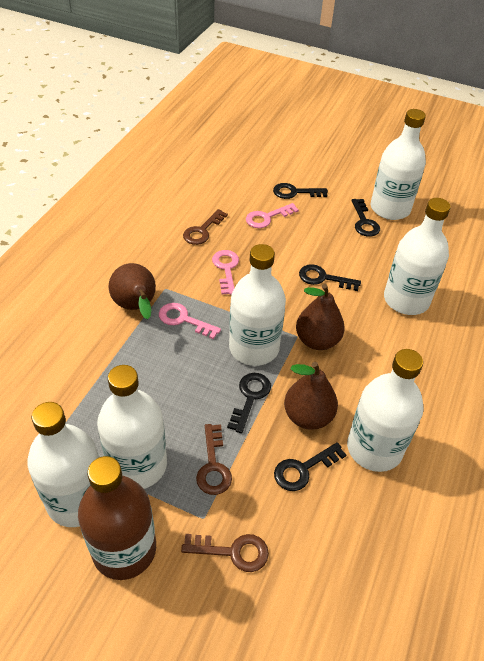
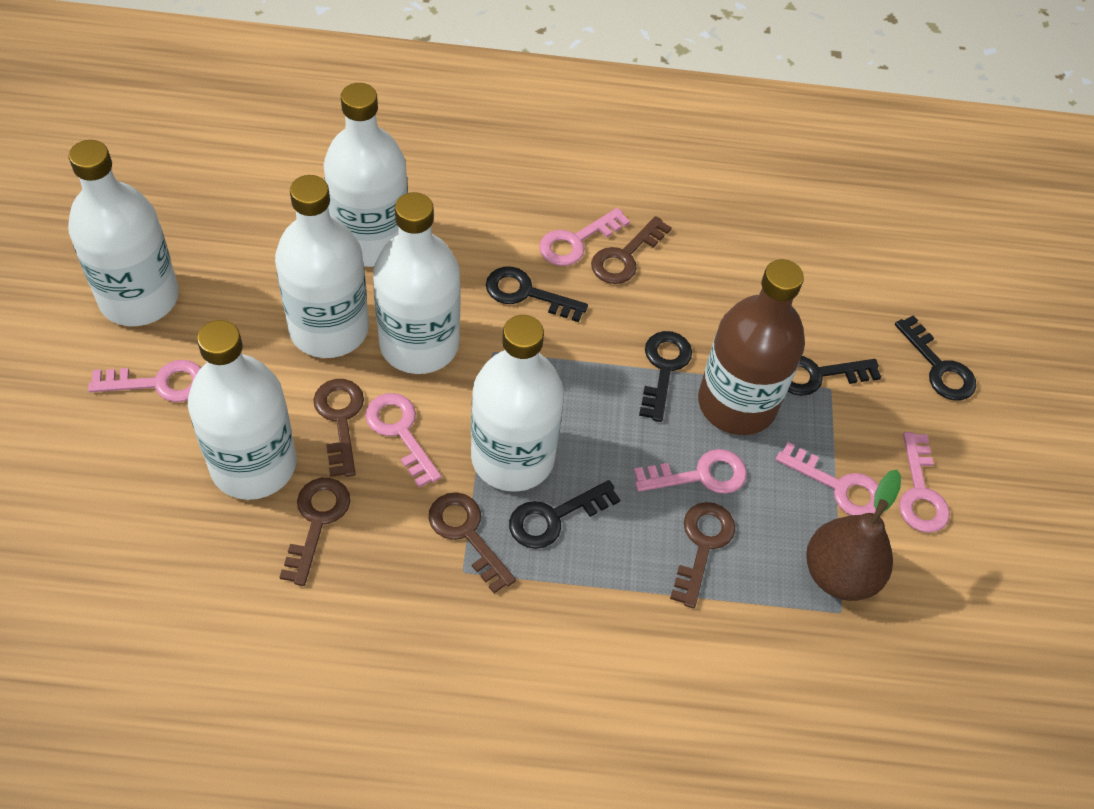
brown key: [181,534,269,572] [183,209,228,245] [196,424,232,495] = 3 -> [280,478,350,586] [313,379,364,477] [429,492,516,593] [591,216,672,284] [670,502,735,608] = 5
brown pear: [109,263,156,319] [284,362,338,430] [296,284,345,350] = 3 -> [806,470,901,601] = 1
pink key: [159,303,221,339] [212,250,239,295] [246,203,299,228] = 3 -> [88,360,201,402] [365,393,442,488] [539,208,630,266] [634,449,747,494] [776,442,879,515] [899,432,950,533] = 6

